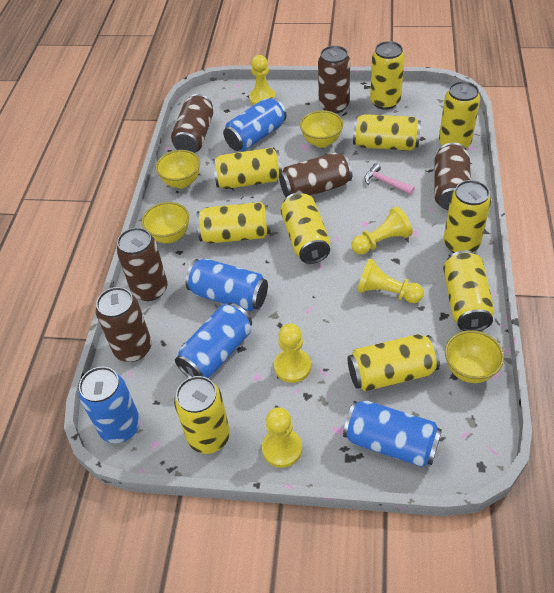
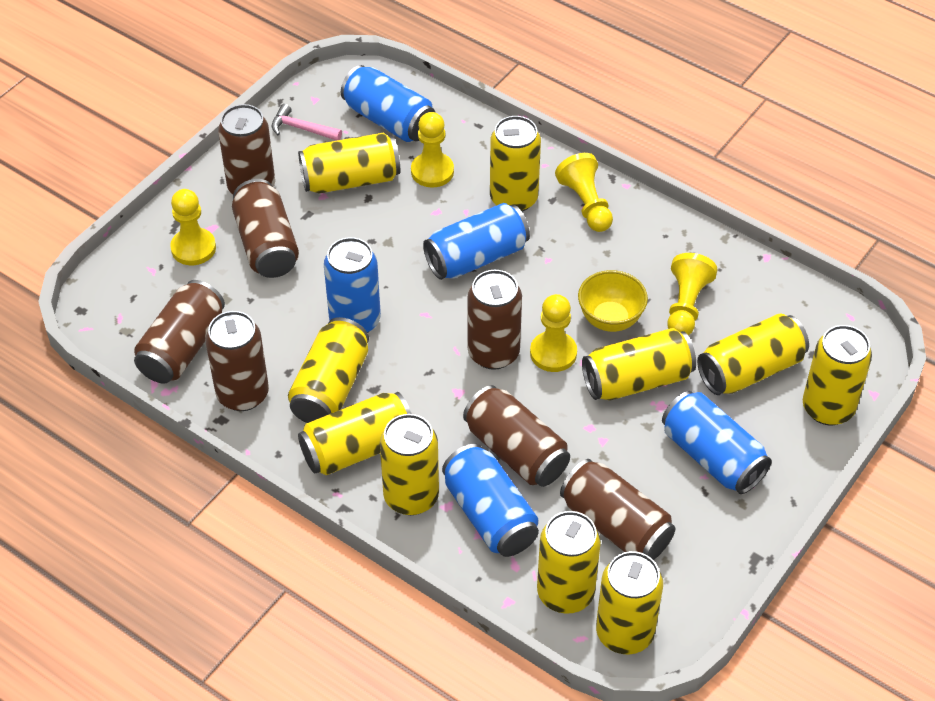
brown can: [96,287,152,362] [116,227,167,301] [171,94,213,153] [279,153,352,197] [318,46,350,114] [435,142,471,210] = 6 -> [134,280,225,384] [205,311,269,411] [218,104,275,194] [232,179,299,278] [463,385,570,487] [468,270,522,370] [560,459,675,560] = 7
yellow bowl: [142,202,189,243] [156,150,200,188] [300,110,343,148] [445,330,504,383] = 4 -> [578,270,648,332] = 1

